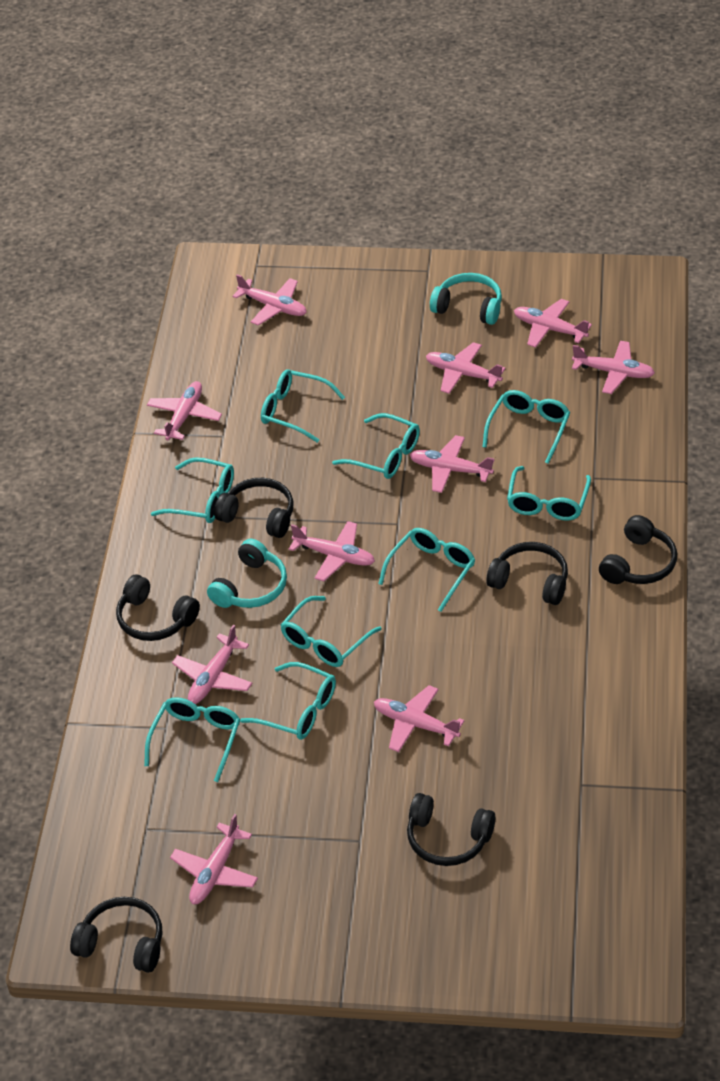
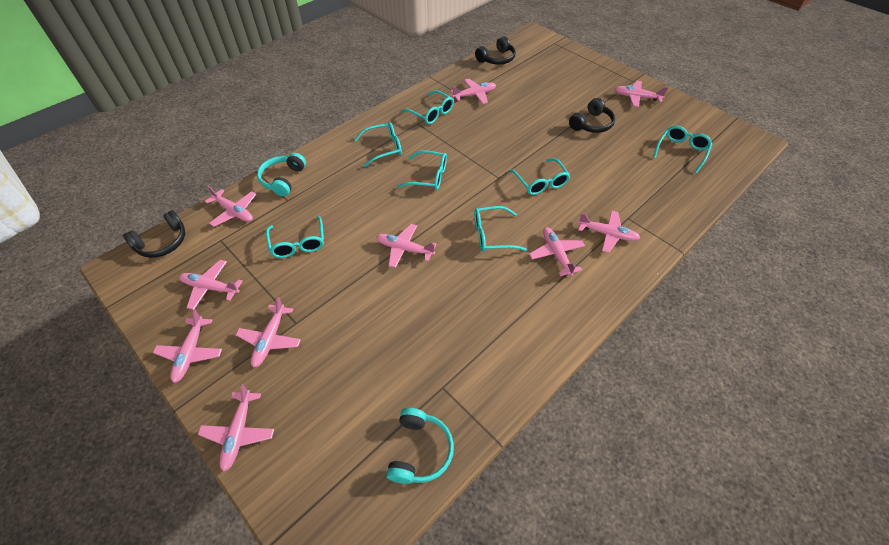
black headphones: [70,897,162,973] [116,574,200,641] [214,478,294,538] [407,793,495,866] [486,542,568,605] [599,515,677,584] = 6 -> [123,210,185,258] [475,36,516,65] [569,98,615,133] = 3
turquoise glasses: [144,697,240,782] [151,457,234,523] [240,662,336,740] [261,369,345,443] [281,596,382,667] [332,413,420,479] [378,528,475,612] [483,390,570,464] [507,466,591,521] = 9 -> [266,216,324,258] [354,122,402,167] [397,150,447,190] [401,91,454,124] [474,206,527,252] [509,158,571,195] [653,126,712,173] = 7

